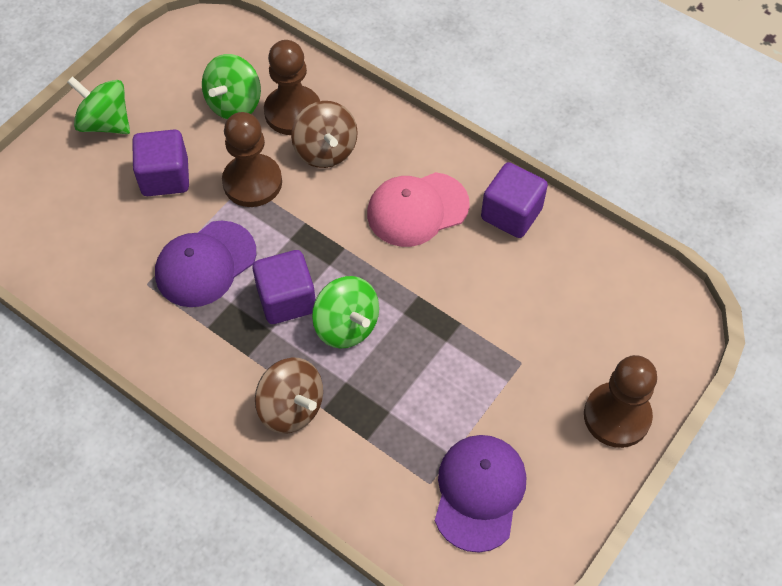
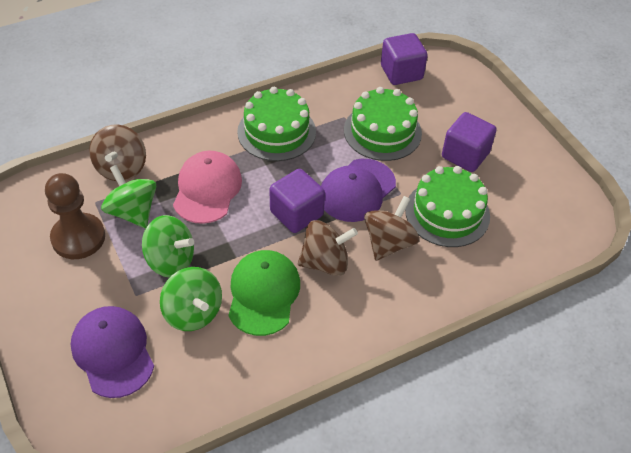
brown pawn: [222,112,282,207] [264,40,320,135] [584,355,657,448] = 3 -> [45,173,105,259] = 1
brown spinning top: [255,357,323,434] [291,101,358,168] = 2 -> [89,125,146,181] [298,220,358,276] [364,196,420,261] = 3
green cake: none = 0 -> [237,87,316,161] [344,87,422,161] [405,166,490,247] = 3
green cap: none = 0 -> [229,250,300,336] = 1

